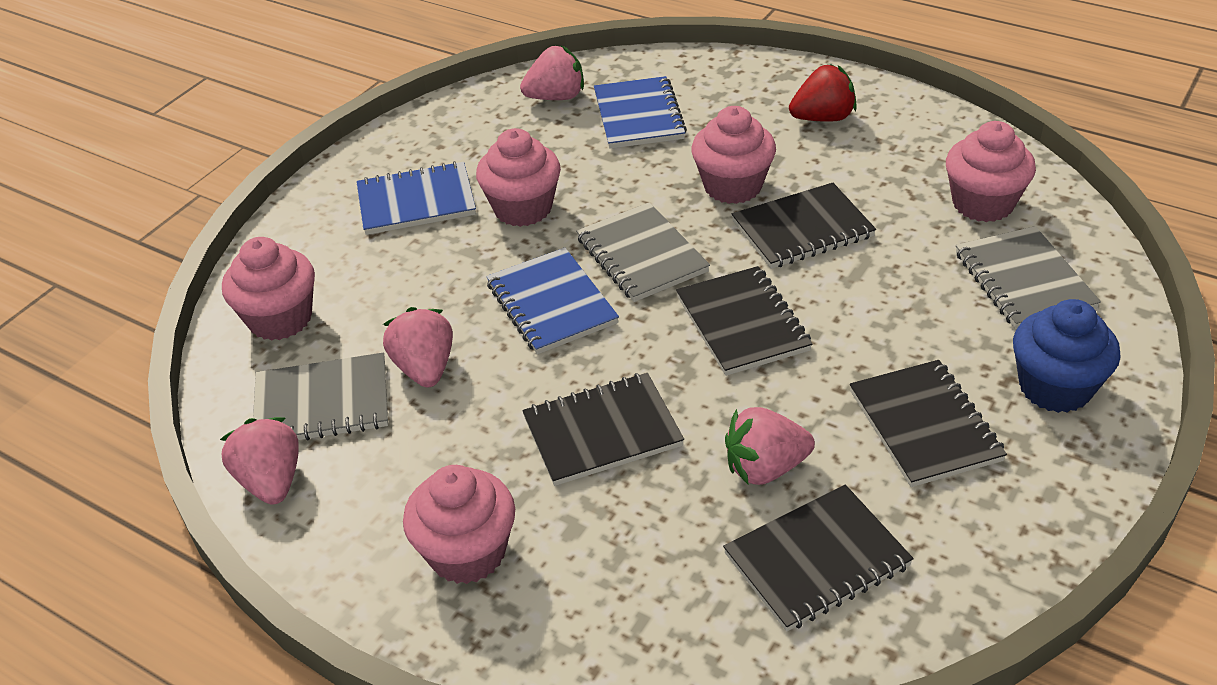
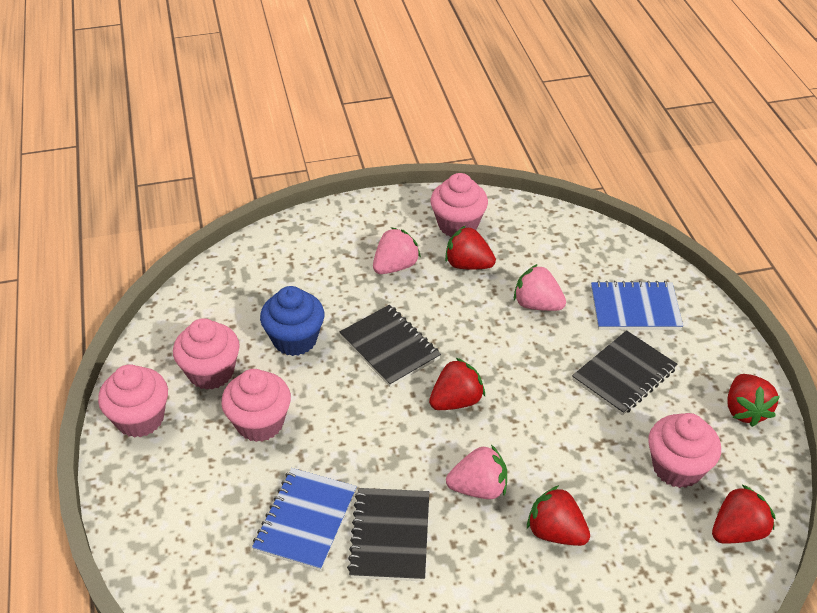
black notebook: [522,373,684,486] [676,266,812,376] [723,484,913,631] [732,183,876,269] [850,360,1007,487] = 5 -> [340,305,441,387] [347,488,429,581] [572,330,678,415] = 3
blue notebook: [356,161,476,235] [486,248,619,354] [594,76,687,149] = 3 -> [252,468,357,571] [591,281,683,330] = 2
grey notebook: [253,353,388,440] [576,202,710,302] [956,226,1101,329] = 3 -> none = 0
pink strawberry: [220,417,299,505] [383,307,453,387] [520,45,584,100] [725,407,815,485] = 4 -> [373,227,421,274] [446,445,507,499] [514,264,566,311] = 3
red strawberry: [789,64,857,122] = 1 -> [429,358,485,410] [445,226,496,270] [527,485,590,546] [712,484,775,544] [728,374,780,427] = 5

